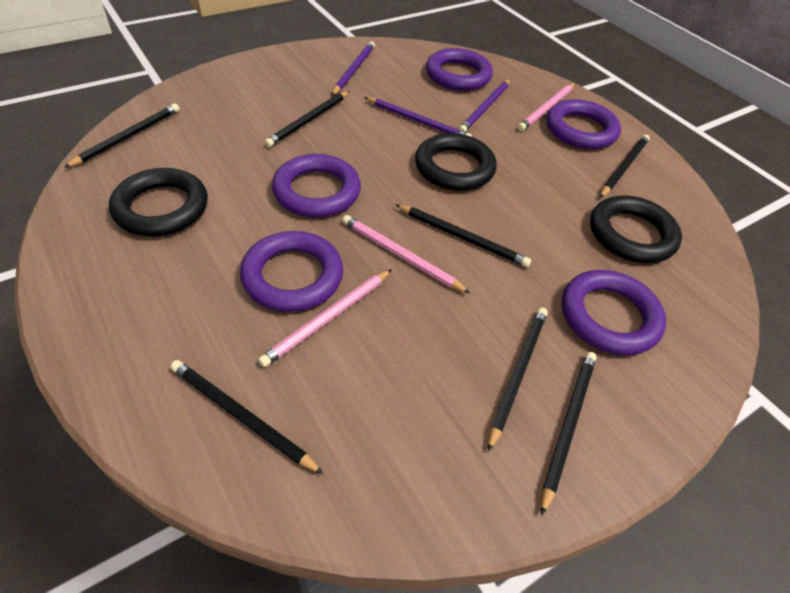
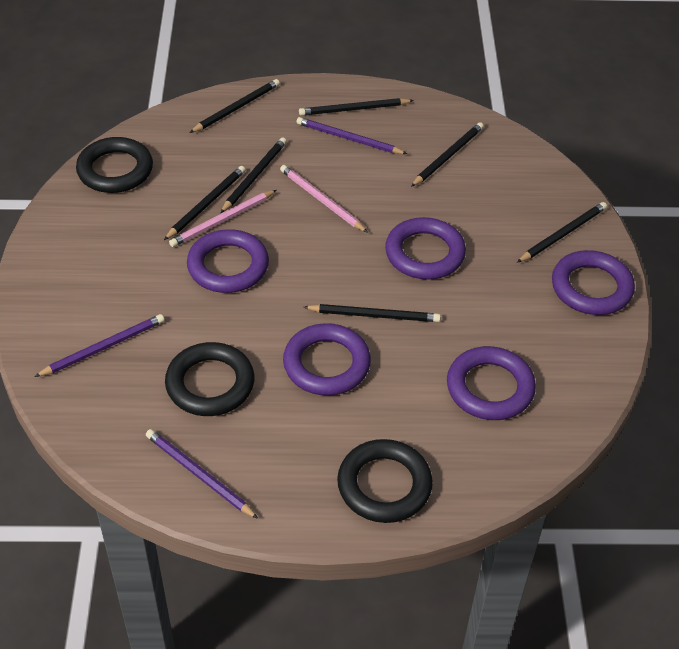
pink pencil: [258,269,392,367] [342,215,470,293] [518,83,575,131] = 3 -> [169,190,276,247] [280,165,368,233] = 2

